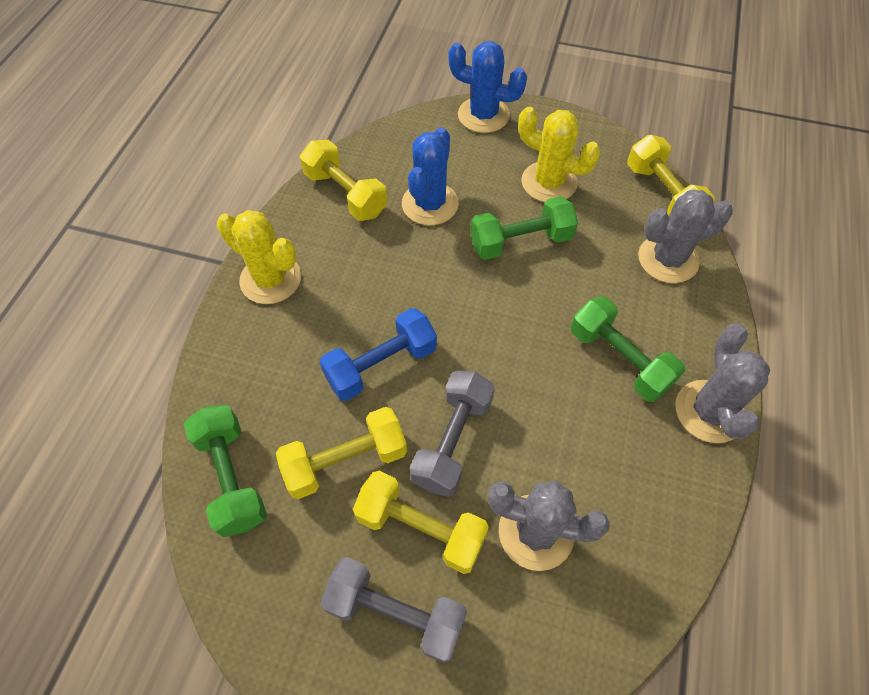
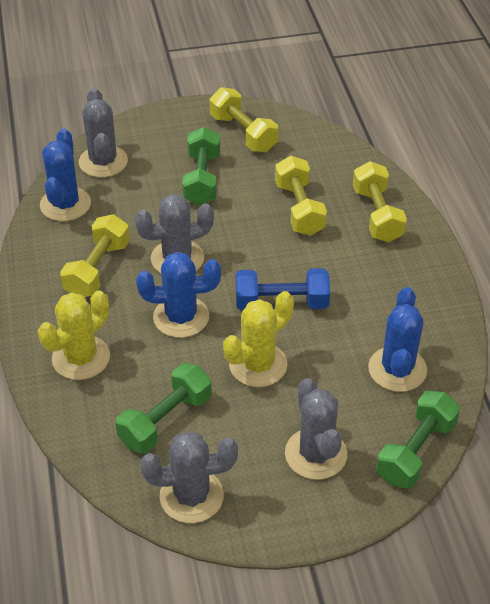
blue cactus: [402,127,459,225] [448,41,527,133] = 2 -> [40,128,91,221] [136,252,221,338] [368,287,427,392] = 3
grey cactus: [488,481,610,571] [638,190,733,283] [676,324,770,443] = 3 -> [79,88,128,178] [135,194,214,273] [140,431,238,523] [285,378,347,480] = 4
grey dumbbell: [321,557,467,663] [410,370,495,497] = 2 -> none = 0

